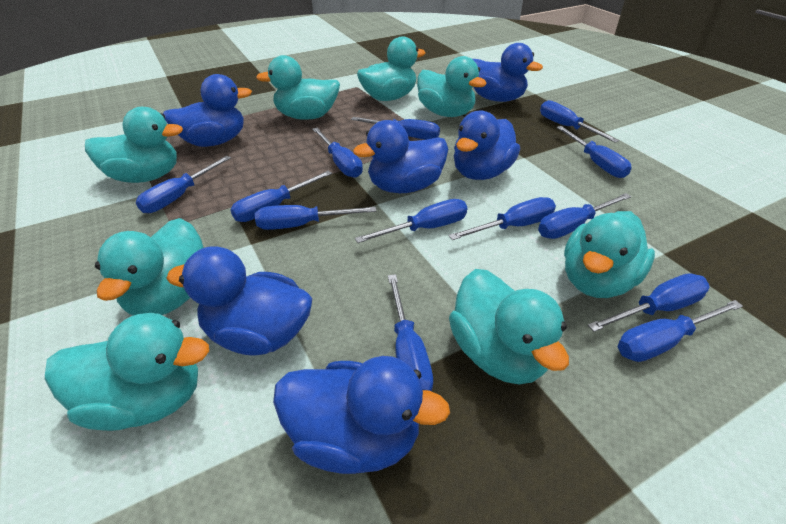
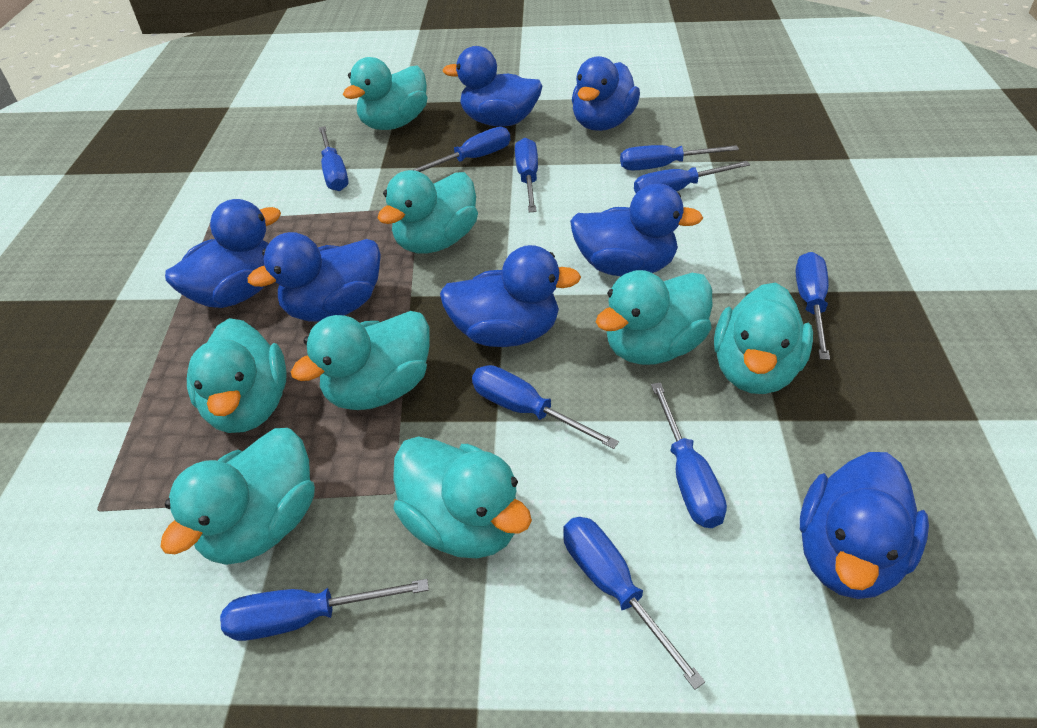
blue duck: [163,74,252,147] [166,246,312,356] [273,356,450,474] [353,120,448,193] [454,110,520,180] [473,43,543,102] = 6 -> [165,199,281,308] [248,232,381,321] [440,245,581,347] [443,46,542,126] [570,183,703,276] [572,56,640,131] [800,452,929,599] = 7
blue screwdriver: [136,156,231,213] [230,171,332,222] [255,205,376,230] [312,128,363,178] [351,117,440,140] [355,199,467,243] [388,274,433,392] [449,197,556,240] [538,193,631,239] [540,100,619,143] [556,126,632,178] [588,274,710,332] [618,300,743,362] = 13 -> [220,579,429,641] [319,126,349,191] [413,127,510,172] [472,365,619,449] [515,138,538,212] [563,517,705,690] [620,145,739,170] [634,161,750,193] [651,382,727,528] [796,252,830,360] = 10

